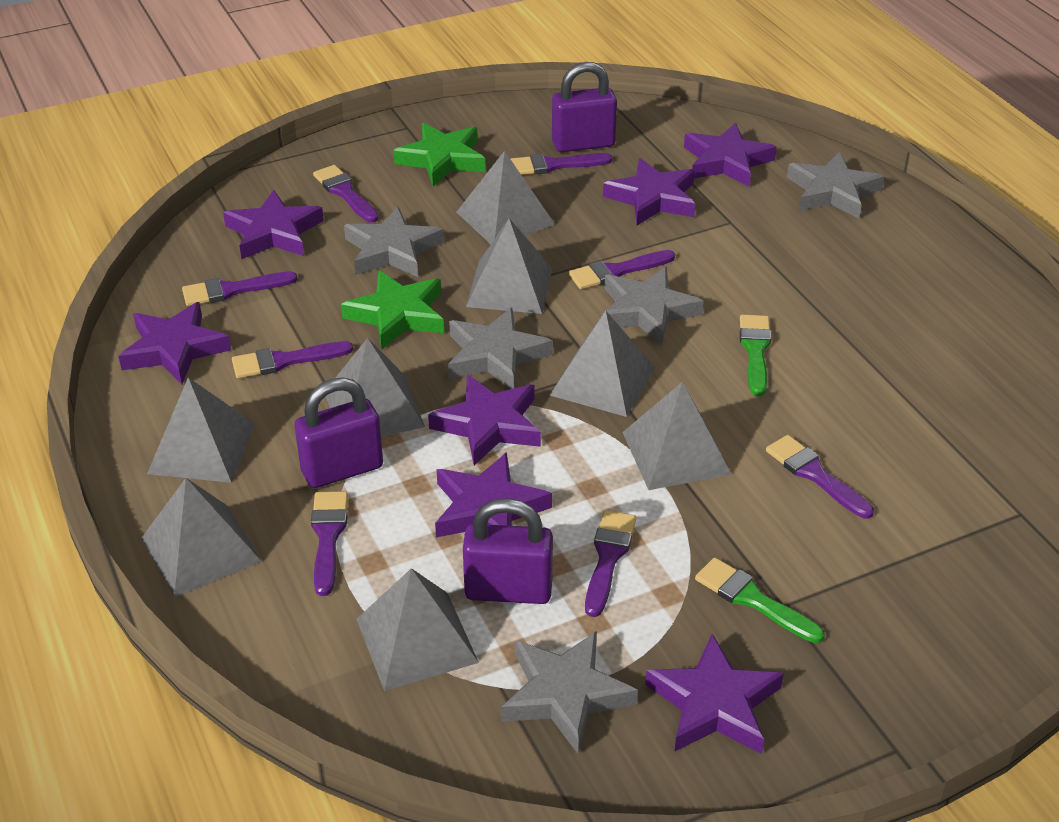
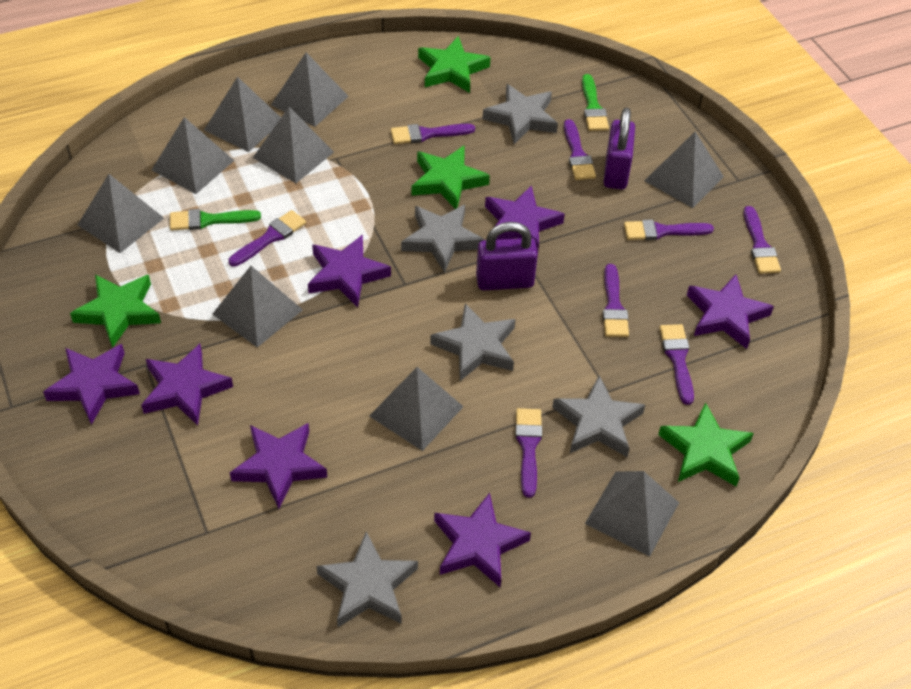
green star: [341,270,444,349] [393,123,485,186] = 2 -> [70,274,161,348] [412,145,490,209] [418,36,491,93] [658,402,754,486] = 4
grey pyramid: [141,478,262,598] [147,377,255,483] [326,338,425,436] [357,568,479,691] [457,151,555,244] [466,218,552,314] [550,311,655,417] [622,382,732,490] = 8 -> [78,174,164,253] [152,117,234,194] [204,77,281,152] [212,266,303,347] [253,107,334,183] [271,52,349,127] [369,367,464,451] [585,471,679,556] [644,132,724,208] = 9
purple padlock: [295,378,383,488] [463,498,553,604] [552,62,617,152] = 3 -> [476,222,538,290] [604,107,635,189] = 2

